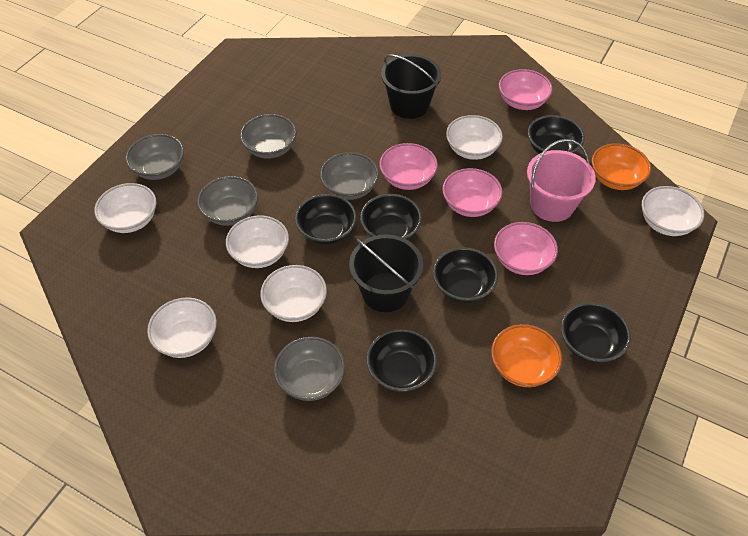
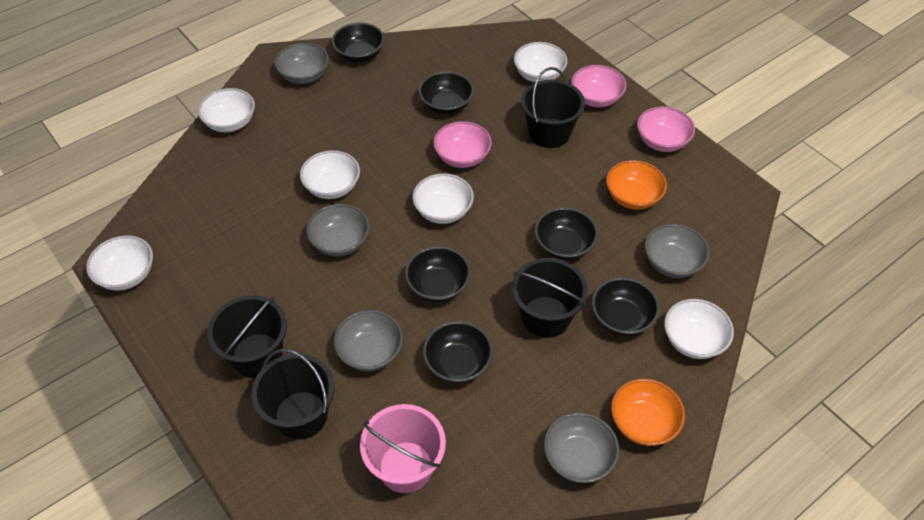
black bucket: [349,234,423,312] [381,54,441,119] = 2 -> [207,295,287,378] [251,349,335,440] [512,258,588,338] [521,67,585,148] = 4
pink bowl: [379,143,438,190] [442,168,503,217] [494,222,558,275] [499,69,552,110] = 4 -> [433,121,492,168] [571,65,627,107] [637,106,695,152] = 3

